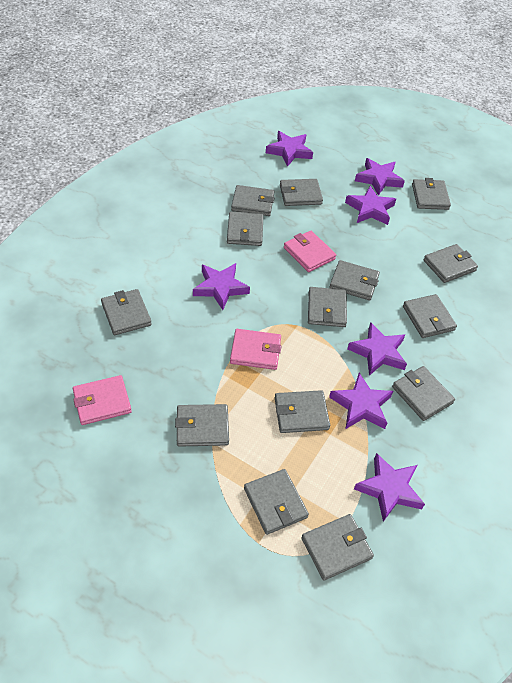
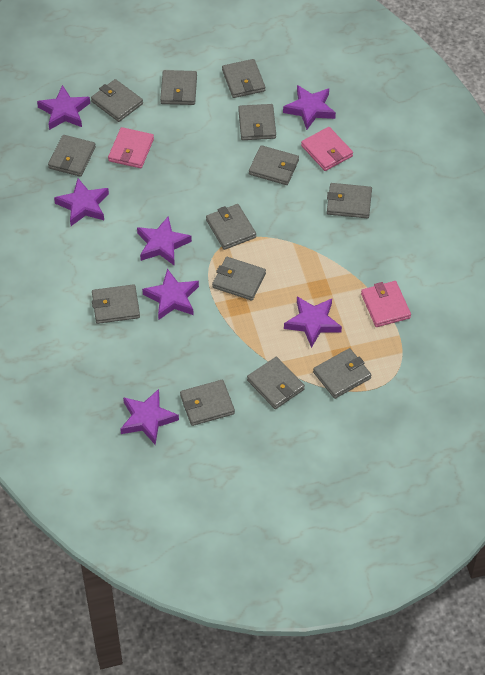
grey wallet: [101,289,152,335] [175,404,229,447] [227,211,263,246] [231,185,275,216] [244,469,309,535] [275,390,330,433] [280,179,323,206] [301,514,374,581] [308,287,347,327] [329,260,380,300] [392,366,455,421] [403,294,457,338] [412,178,451,210] [424,244,478,283] = 14 -> [48,135,96,177] [91,79,143,122] [92,284,140,324] [160,70,197,105] [180,380,235,426] [206,204,256,250] [212,257,266,301] [222,59,265,98] [238,104,276,140] [247,357,305,409] [249,145,299,185] [313,348,371,399] [327,183,372,218] = 13

